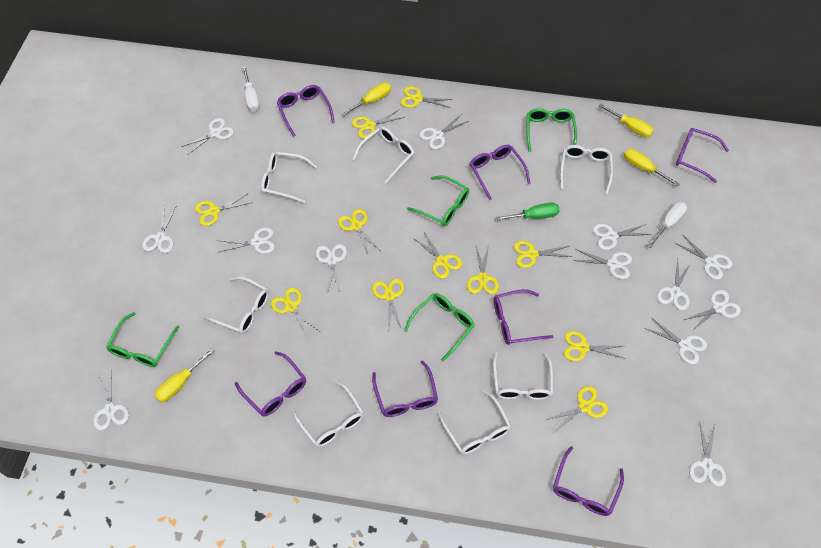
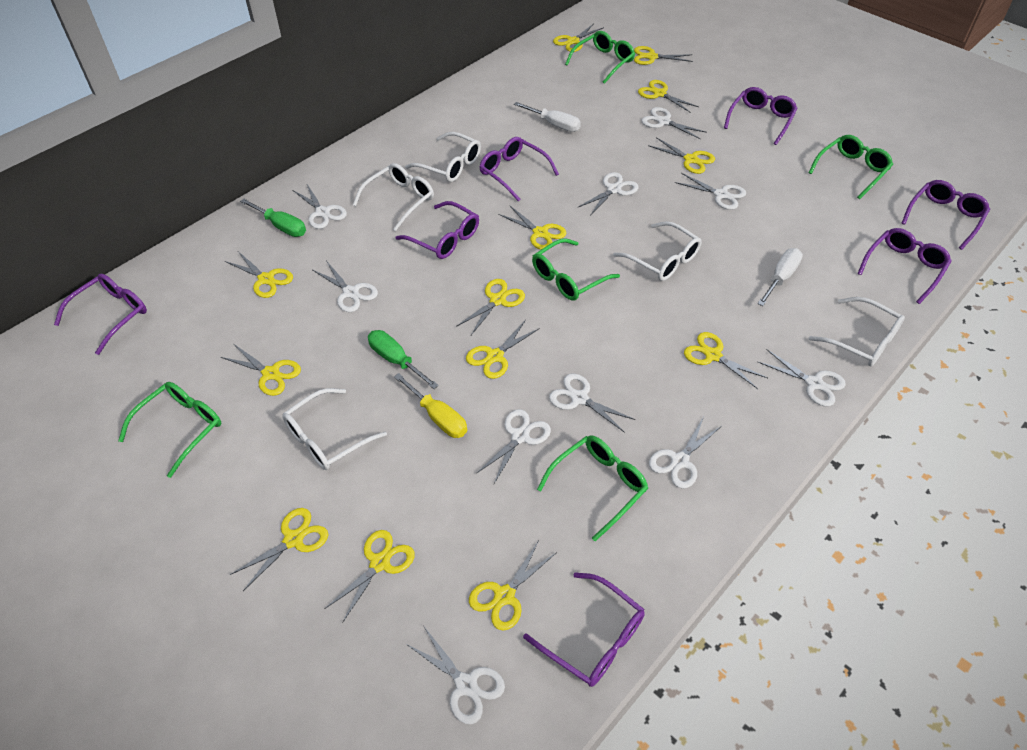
green glasses: [106,312,179,367] [404,293,475,362] [407,175,469,226] [526,108,577,152] = 4 -> [118,382,221,478] [532,238,620,301] [537,435,648,541] [565,31,635,84] [808,135,893,199] = 5
green screwdriver: [495,203,560,221] = 1 -> [240,199,306,237] [368,330,439,389] = 2
white glasses: [203,276,269,334] [261,152,317,203] [291,381,364,447] [352,127,414,184] [437,390,512,455] [493,352,553,400] [560,145,613,194] = 7 -> [282,388,387,470] [353,163,434,231] [405,132,481,182] [613,221,702,281] [809,297,905,366] = 5
white scissors: [93,369,129,431] [142,206,177,253] [181,118,234,154] [219,227,275,254] [316,244,347,294] [419,115,469,149] [573,249,632,279] [593,224,651,250] [645,318,707,364] [657,260,691,310] [675,234,732,280] [684,290,741,331] [689,424,726,487] = 13 -> [293,184,347,229] [313,262,378,312] [406,627,505,724] [476,409,551,483] [549,373,636,433] [579,172,639,216] [641,107,707,139] [649,417,722,489] [675,173,746,210] [758,349,846,407] = 10
yellow scissors: [195,194,250,226] [271,288,319,337] [338,209,380,255] [352,109,405,139] [372,279,404,331] [401,86,453,108] [413,232,462,279] [467,245,499,294] [514,241,572,268] [546,386,608,433] [564,331,623,361] = 11 -> [221,344,301,396] [225,251,293,298] [230,508,328,591] [325,530,415,623] [456,279,525,335] [466,320,540,379] [469,540,557,631] [498,205,566,250] [553,24,604,52] [634,46,693,65] [638,80,699,112] [648,137,715,174] [684,332,767,389] = 13
yellow screwdriver: [154,348,215,402] [341,83,391,116] [598,104,654,137] [624,149,680,187] = 4 -> [394,373,467,438] = 1

